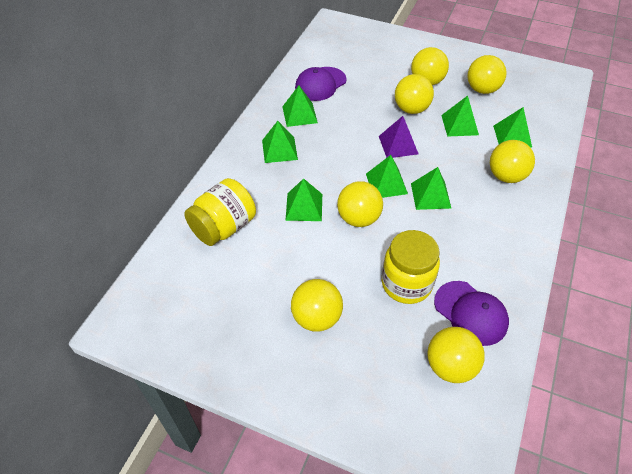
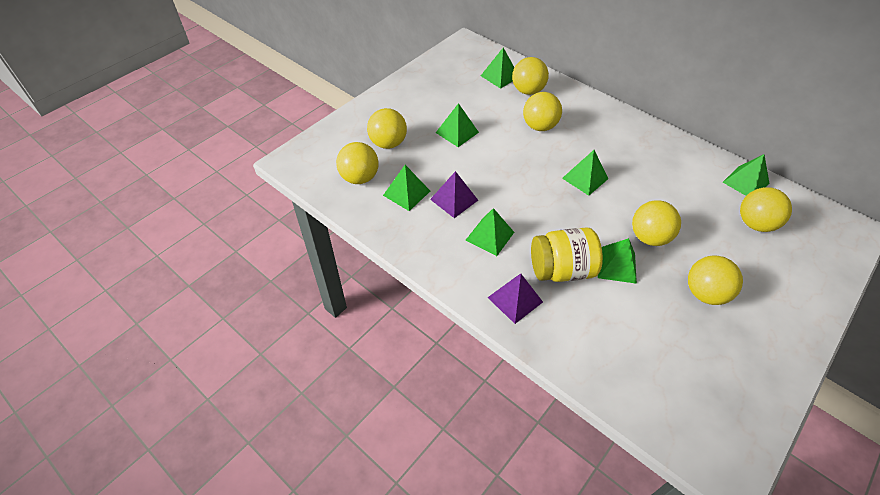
purple cap: [295,67,347,101] [434,281,509,346] = 2 -> none = 0
purple pyramid: [379,116,418,158] = 1 -> [430,171,478,218] [487,274,543,324] = 2
yellow jar: [184,178,256,246] [382,230,440,304] = 2 -> [531,227,603,282] = 1

